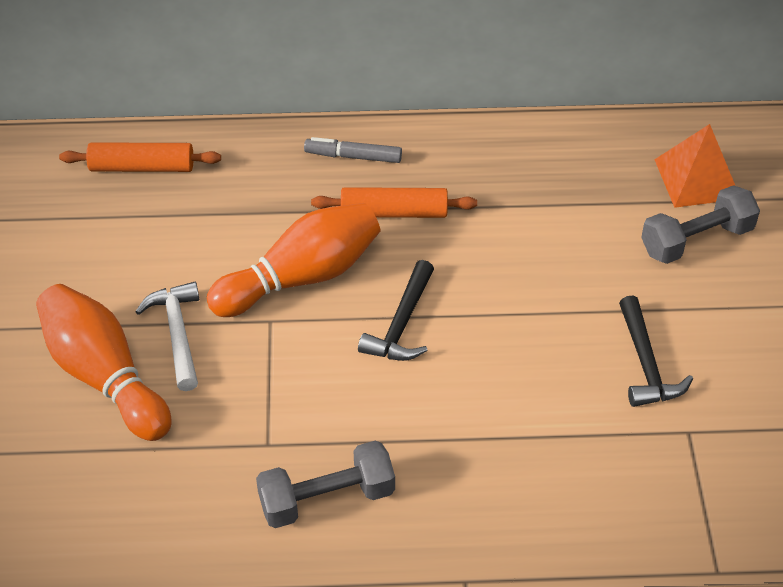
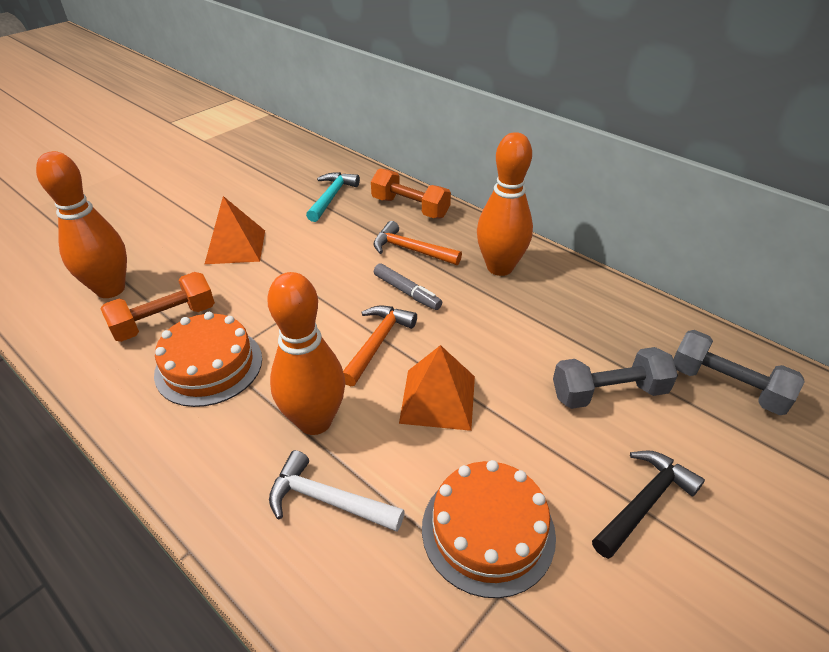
black hammer: [358,260,434,361] [619,296,693,407] = 2 -> [592,450,705,559] = 1
orange bowling pin: [36,284,171,441] [207,203,380,317] = 2 -> [36,151,127,298] [268,272,345,435] [477,132,533,276] = 3
orange cake: none = 0 -> [154,312,262,407] [422,460,556,598] = 2
orange dumbbell: none = 0 -> [101,272,215,342] [371,168,451,219] = 2
orange hammer: none = 0 -> [343,305,417,386] [373,221,462,265] = 2
orange pyramid: [654,124,735,208] = 1 -> [205,196,265,264] [399,345,475,431] = 2
orange rolling pin: [59,142,221,172] [311,187,477,218] = 2 -> none = 0
turquoise hammer: none = 0 -> [306,172,360,222] = 1

